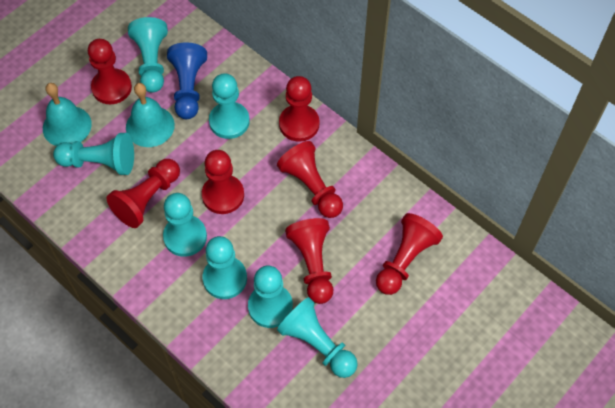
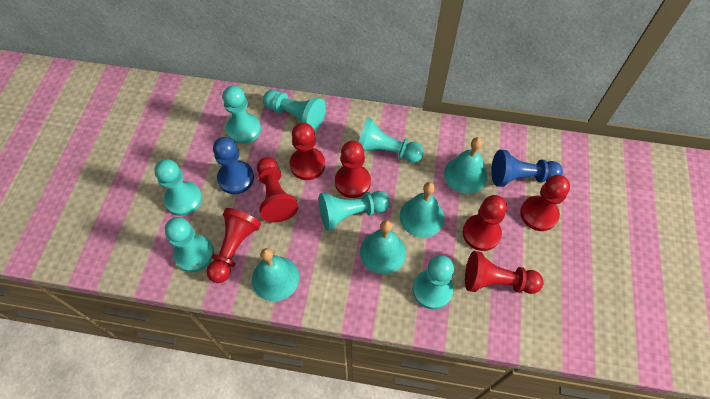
blue pawn: [167,42,207,119] = 1 -> [213,137,254,194] [491,150,563,187] = 2
turquoise bell: [43,83,92,146] [126,83,175,147] = 2 -> [252,248,299,301] [360,220,406,274] [400,182,444,238] [444,137,487,194] = 4

